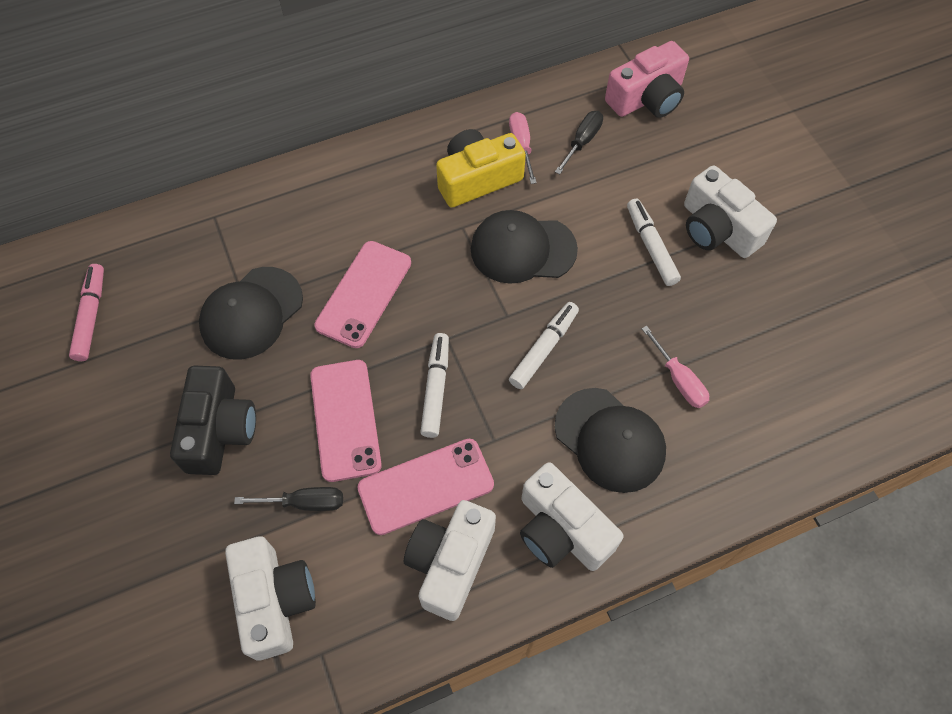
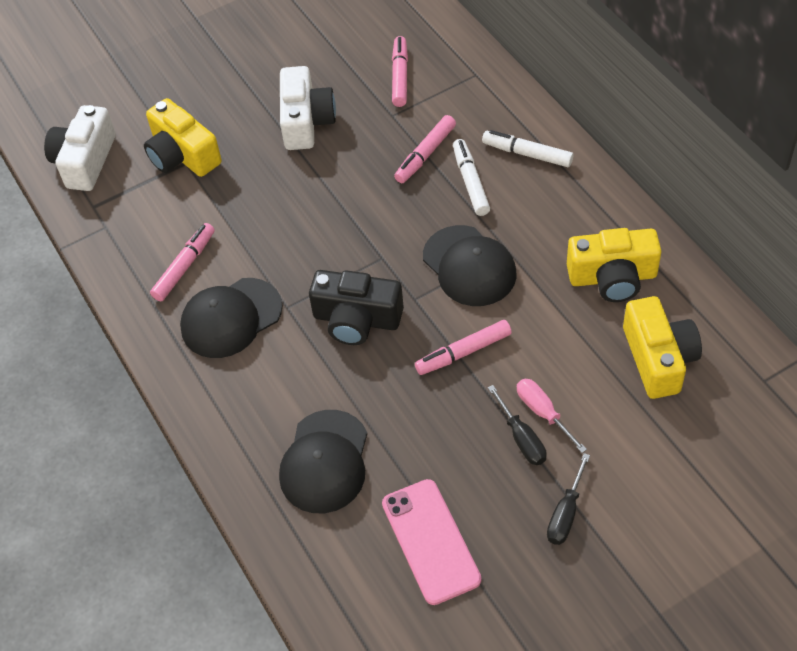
pink camera: [605,41,689,118] = 1 -> none = 0
pink marker: [69,264,104,361] = 1 -> [150,223,215,301] [392,36,408,107] [394,115,456,183] [415,320,512,375] = 4
pink phone: [310,360,382,482] [314,241,411,348] [358,439,494,535] = 3 -> [382,479,481,605] = 1
pink screwdriver: [509,112,537,184] [642,326,709,408] = 2 -> [517,379,587,453] = 1
white camera: [225,536,316,661] [404,500,496,621] [520,462,624,571] [684,165,777,258] = 4 -> [44,105,116,191] [280,66,336,150] = 2
white marker: [420,333,449,438] [509,302,579,389] [627,199,681,286] = 3 -> [453,139,490,216] [482,130,573,167] = 2
yellow camera: [436,129,526,207] = 1 -> [144,98,222,177] [567,228,661,302] [623,296,702,399] = 3

